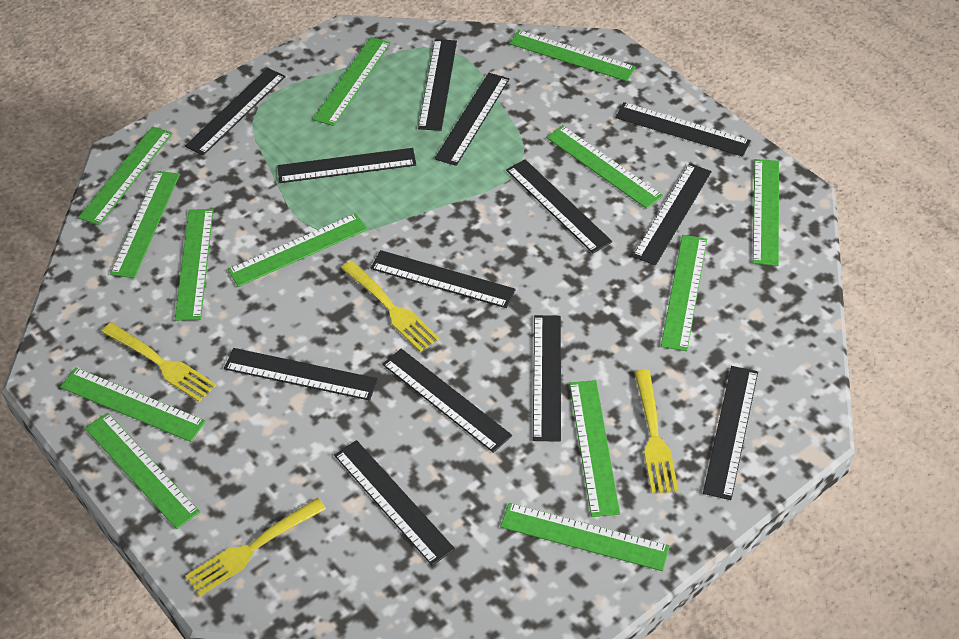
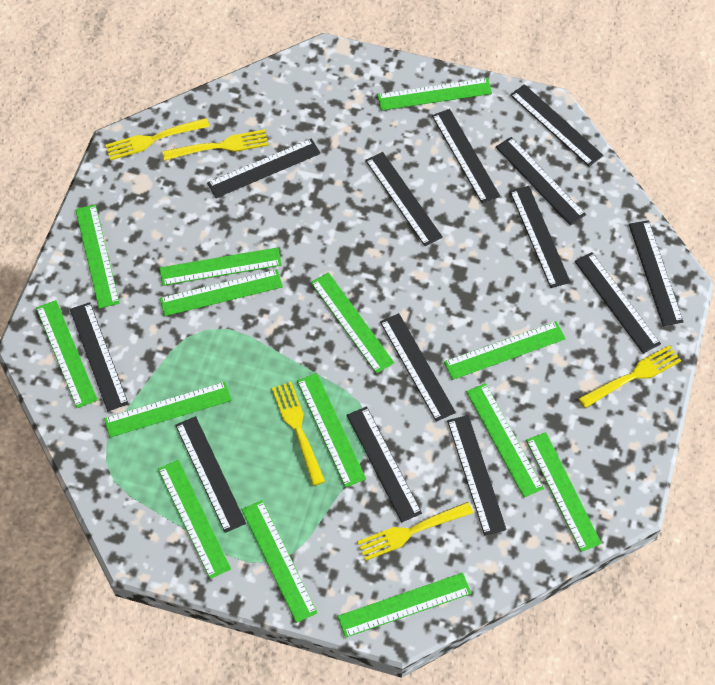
green ruler: [60,367,206,442] [78,126,172,225] [85,413,200,529] [110,171,180,278] [175,209,213,321] [227,213,367,287] [313,37,391,126] [500,503,670,571] [509,30,636,81] [546,125,663,209] [569,380,620,517] [661,235,707,351] [753,159,779,266] = 13 -> [36,300,98,408] [75,204,120,308] [104,382,232,437] [158,460,231,579] [159,247,282,286] [160,269,283,316] [242,500,317,623] [297,373,366,487] [311,272,394,373] [337,573,471,638] [377,78,492,111] [444,321,566,380] [466,383,544,497] [526,432,602,552] = 14
yellow fork: [102,323,216,402] [185,498,326,597] [341,261,440,352] [634,370,679,494] = 4 -> [105,118,210,160] [162,129,269,161] [272,382,325,486] [357,502,473,561] [578,345,681,408] = 5

